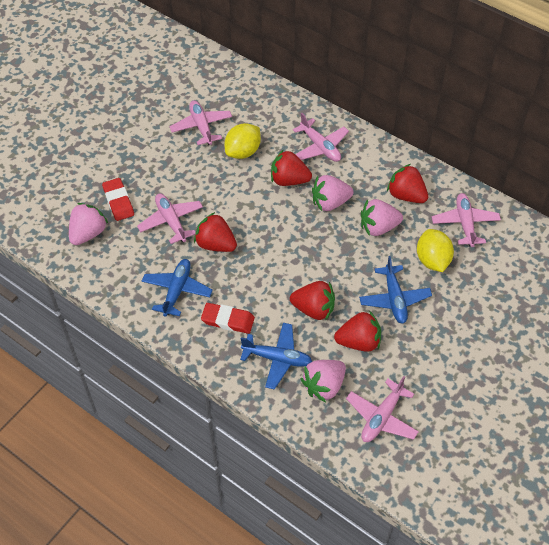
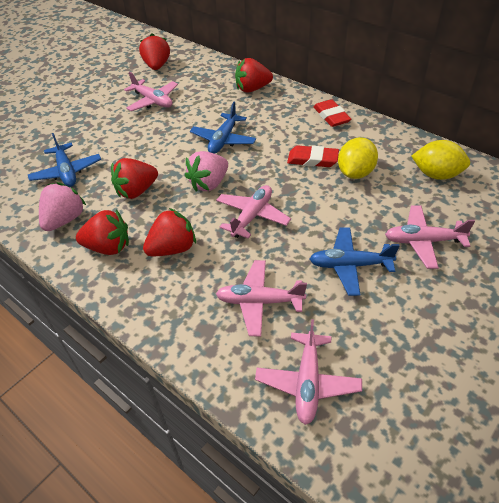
pink strawberry: [69,203,108,245] [301,360,346,402] [312,175,354,211] [361,199,403,236] = 4 -> [39,182,86,231] [185,151,228,192] = 2

